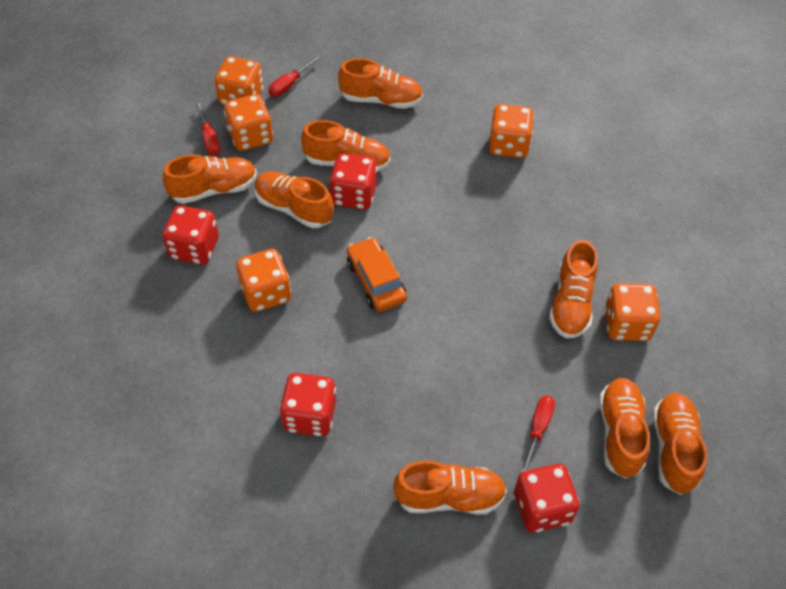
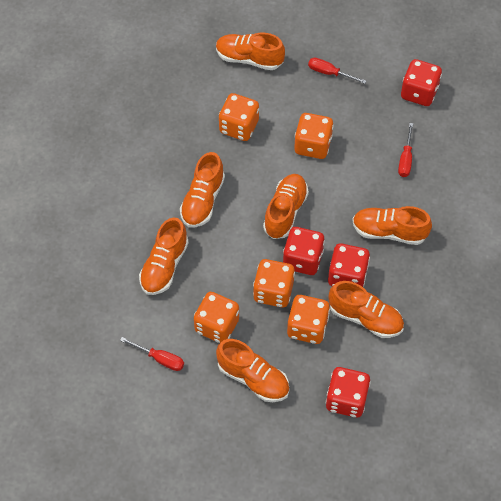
orange car: [347,237,407,312] = 1 -> none = 0
orange shoe: [163,155,257,204] [255,172,334,228] [301,120,390,172] [338,58,423,109] [393,460,507,515] [549,240,598,338] [599,378,650,479] [653,393,707,495] = 8 -> [139,217,189,295] [180,152,225,227] [216,32,285,70] [216,339,289,402] [263,174,309,239] [329,281,404,338] [352,206,432,245] = 7

